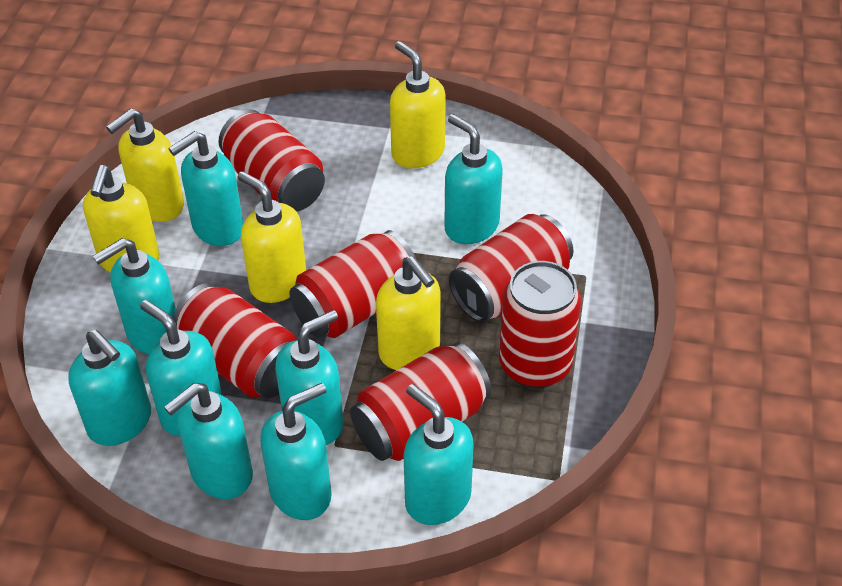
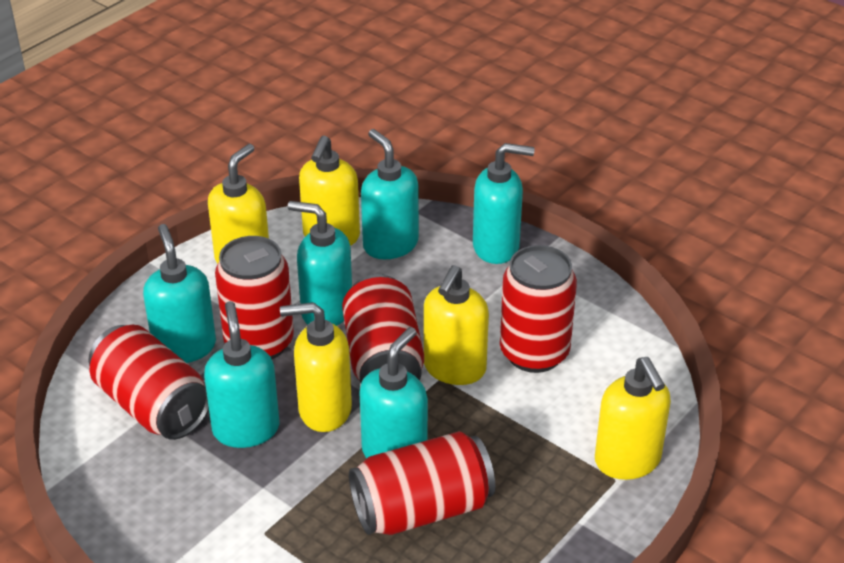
red can: [173,283,297,398] [219,109,325,211] [289,230,416,338] [350,342,491,461] [449,214,573,323] [499,261,581,388] = 6 -> [89,325,209,440] [215,236,294,359] [342,274,424,383] [349,431,495,535] [500,245,577,373] = 5
turquoise soap dispenser: [68,330,151,446] [93,238,176,354] [140,300,222,436] [164,383,253,499] [168,131,244,246] [260,383,332,520] [275,310,343,445] [403,384,474,525] [444,114,503,244] = 9 -> [143,224,216,363] [204,301,279,448] [288,201,352,326] [359,327,428,458] [361,129,419,259] [473,143,535,264] = 6

